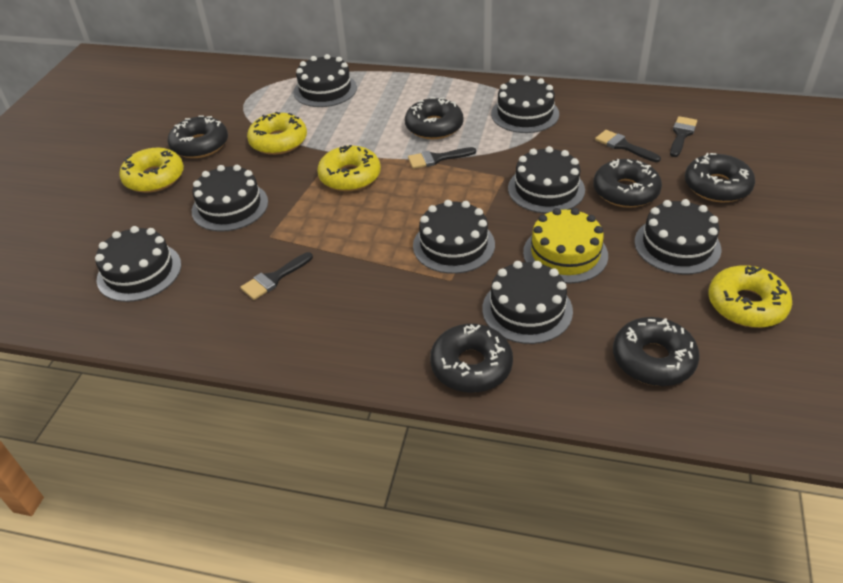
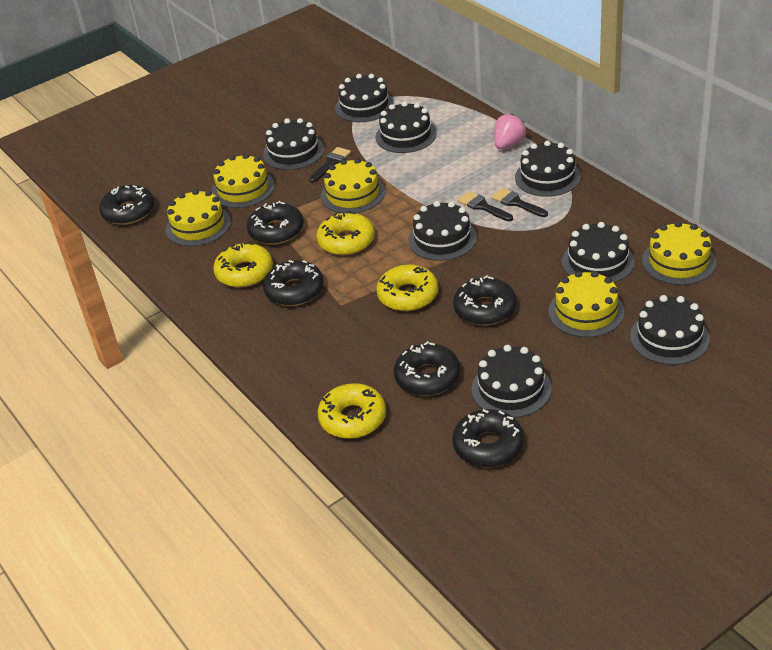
black brush: [240,252,313,300] [408,147,476,169] [595,130,661,162] [670,116,697,157] = 4 -> [309,147,351,183] [458,191,513,221] [491,188,548,217] = 3
pink strawberry: none = 0 -> [494,114,526,149] = 1
yellow cake: [523,208,608,283] = 1 -> [165,189,231,246] [211,154,275,208] [321,158,385,213] [549,271,625,337] [642,221,716,285] = 5

